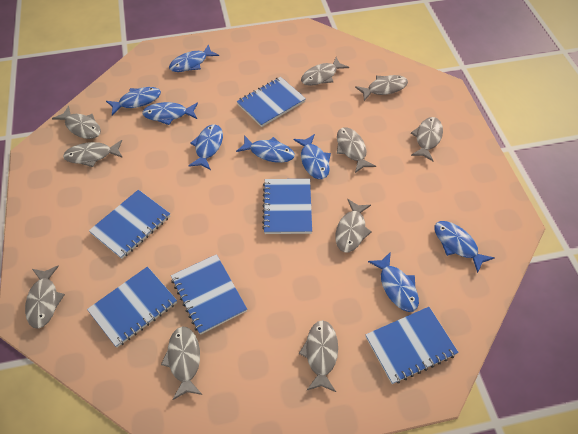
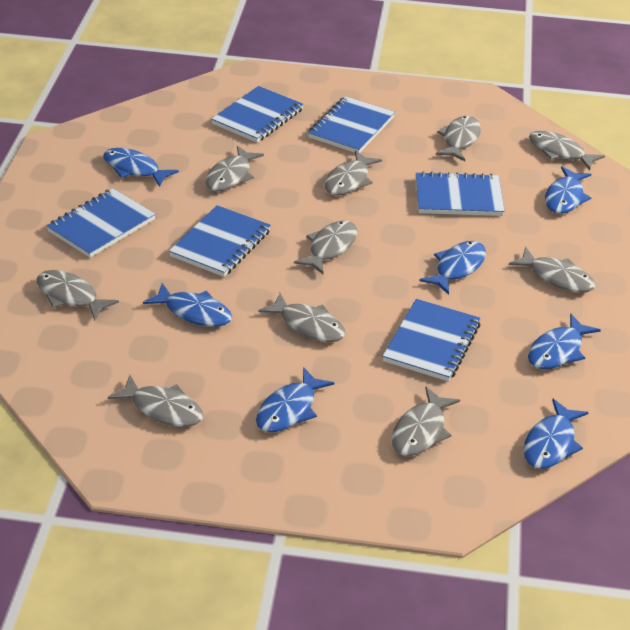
blue fish: [106,87,161,115] [142,102,198,125] [169,44,219,72] [189,124,223,170] [236,135,295,163] [294,134,331,179] [368,252,419,312] [434,221,494,273] = 8 -> [103,148,179,187] [143,283,232,327] [256,367,334,432] [420,241,486,295] [524,399,589,469] [528,314,601,369] [545,166,591,214] = 7

